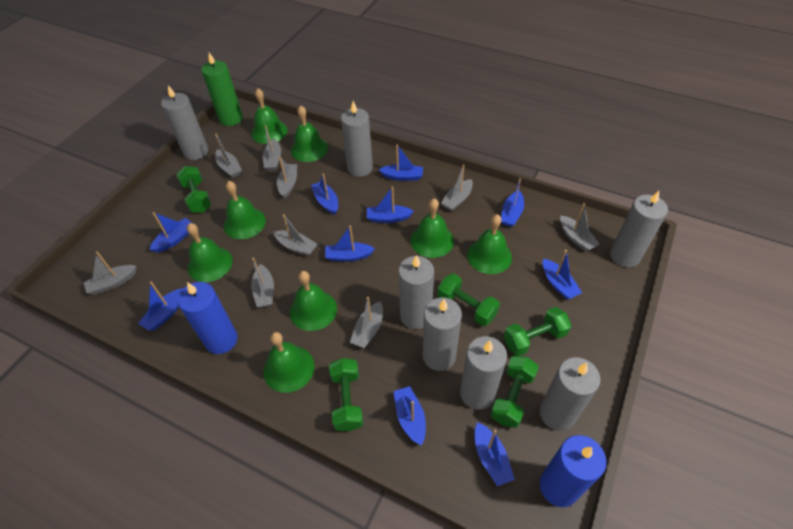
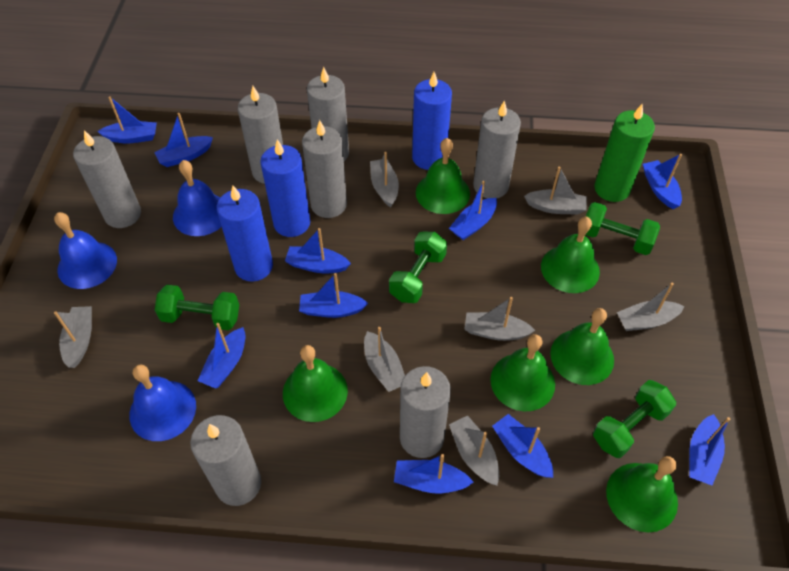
blue bell: none = 0 -> [54,212,117,289] [129,364,196,441] [173,160,222,236] = 3
blue candle: [178,282,238,354] [540,435,606,507] = 2 -> [217,186,273,282] [260,139,310,237] [412,72,452,170] = 3
green bell: [187,223,232,282] [224,181,266,239] [251,88,288,144] [263,332,315,393] [290,271,337,331] [291,105,328,162] [411,199,454,258] [467,214,512,274] = 8 -> [283,345,348,422] [416,138,470,214] [490,334,555,411] [541,217,600,293] [550,308,614,385] [606,456,678,532] = 6
green dumbbell: [177,166,212,213] [329,358,363,431] [437,273,500,326] [491,356,539,428] [504,307,572,356] = 5 -> [155,285,239,330] [389,232,447,303] [585,202,660,255] [593,380,676,458] = 4
grey boat: [84,251,137,294] [215,134,242,178] [251,258,274,308] [263,125,281,171] [274,214,318,256] [277,156,297,198] [350,297,383,348] [441,165,473,211] [560,203,600,252] = 9 -> [54,306,92,368] [364,327,405,392] [370,152,399,207] [449,416,499,486] [465,297,535,341] [524,167,587,215] [617,283,684,331] = 7

